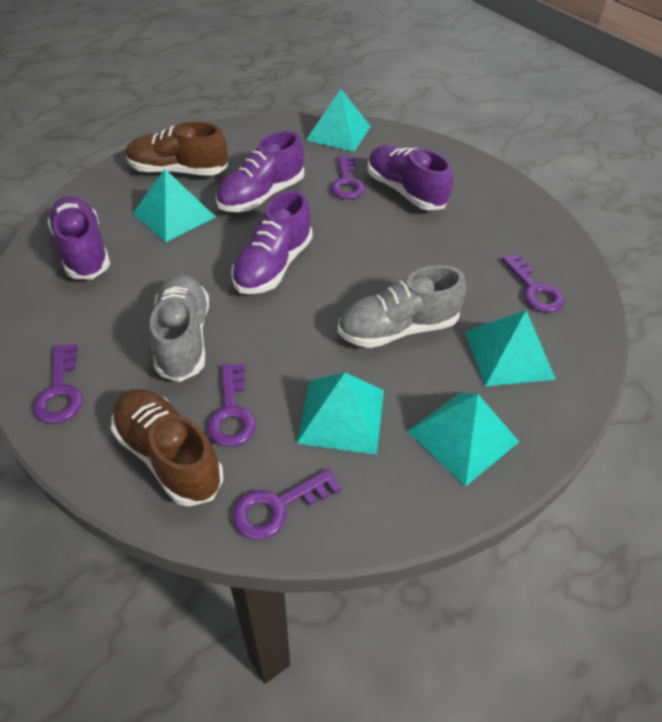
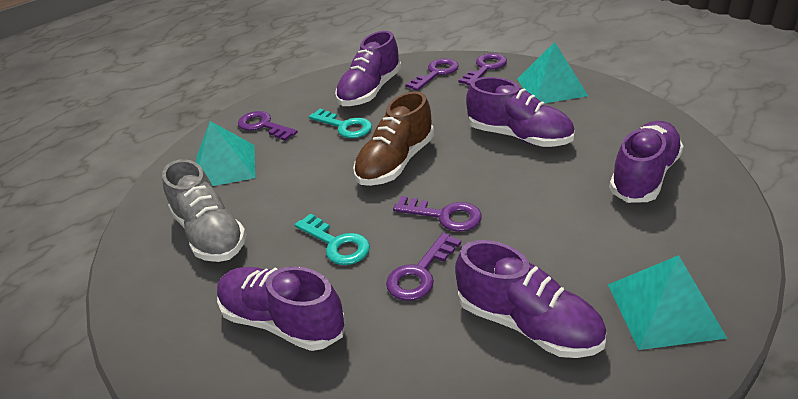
brown shoe: [111,389,223,506] [126,122,228,176] = 2 -> [353,91,434,186] = 1
grey shoe: [150,274,209,382] [338,265,466,348] = 2 -> [162,159,247,262] = 1
purple shoe: [47,196,110,279] [216,131,304,212] [231,190,313,294] [367,145,453,211] = 4 -> [217,266,345,351] [335,31,401,106] [455,240,606,358] [466,77,574,147] [609,121,684,203] = 5
turquoise key: none = 0 -> [295,213,370,265] [309,109,372,138] = 2
turquoise pyramid: [132,169,216,242] [296,372,384,455] [306,89,371,152] [407,392,519,487] [465,310,556,386] = 5 -> [196,121,255,186] [518,42,588,103] [608,255,727,350] = 3

